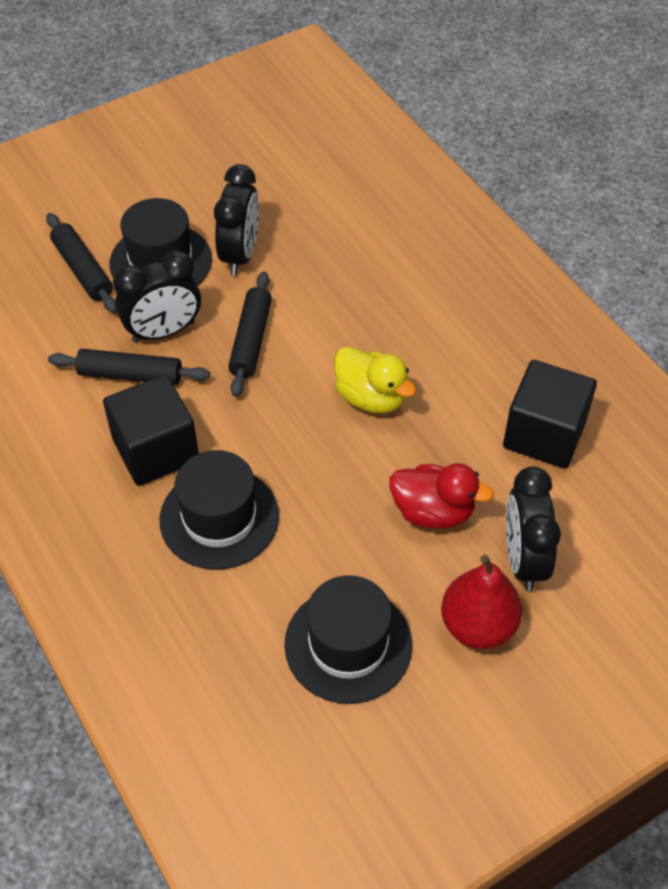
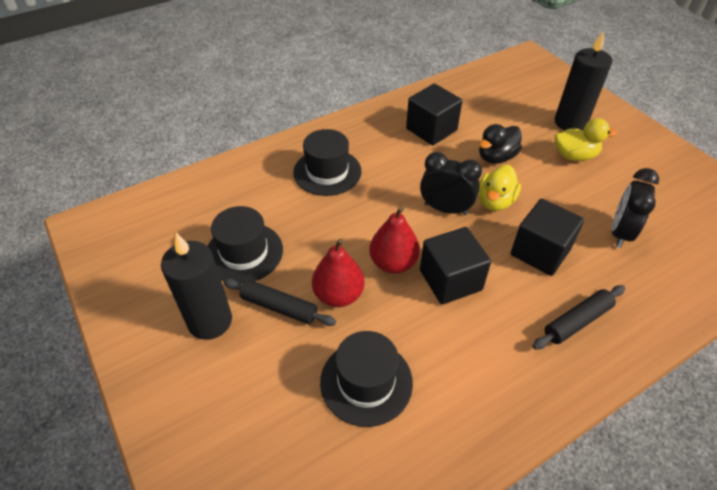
black candle: none = 0 -> [161,233,232,340] [555,31,612,131] = 2
black clock: [113,250,201,343] [214,164,259,275] [506,466,561,591] = 3 -> [420,152,482,215] [612,168,659,248] = 2
black cube: [103,374,199,486] [503,360,597,468] = 2 -> [406,84,462,145] [420,227,491,304] [511,199,584,276] = 3
black duck: none = 0 -> [479,124,522,164] = 1
black rolling pin: [46,213,117,313] [48,349,210,385] [228,271,272,397] = 3 -> [223,278,336,326] [533,285,625,350] = 2
red duck: [389,463,494,529] = 1 -> none = 0
red pear: [441,555,523,649] = 1 -> [312,238,365,307] [369,206,420,274] = 2
yellow duck: [334,346,416,413] = 1 -> [479,165,521,211] [555,118,617,161] = 2

